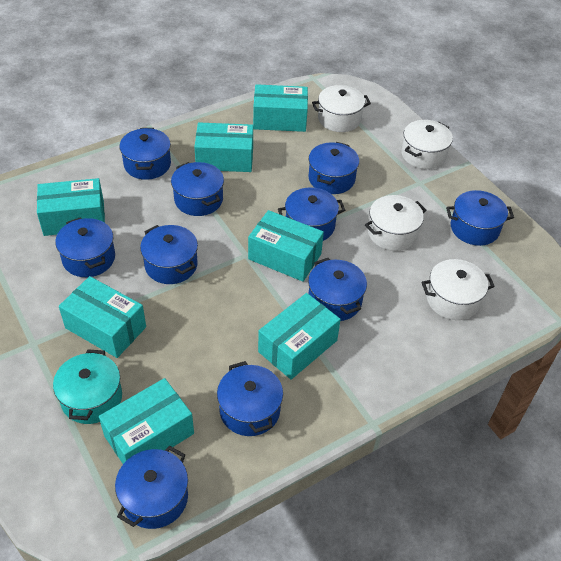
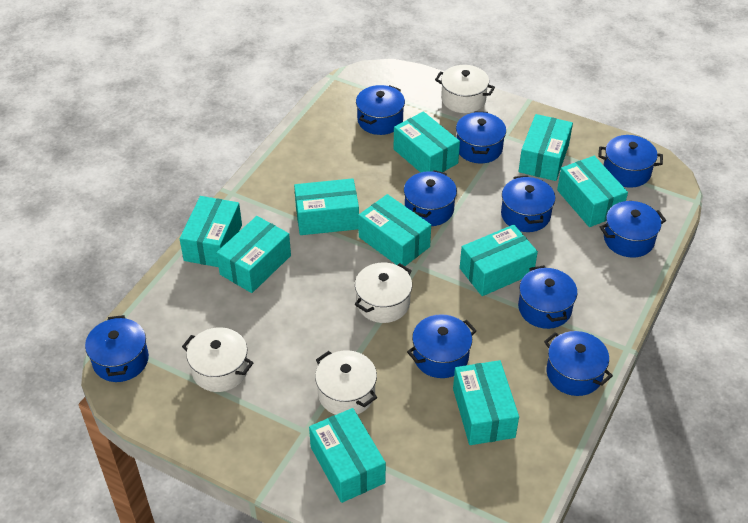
turquoise box: [37,178,105,236] [59,276,146,358] [99,378,194,464] [194,122,253,172] [248,210,324,282] [253,84,308,132] [258,293,341,380] = 7 -> [179,196,242,267] [216,216,291,293] [294,178,359,235] [309,408,386,503] [358,194,431,266] [394,111,460,173] [453,360,519,445] [460,225,538,296] [519,114,573,181] [557,156,628,227] = 10
turquoise pot: [53,349,122,424] = 1 -> none = 0

